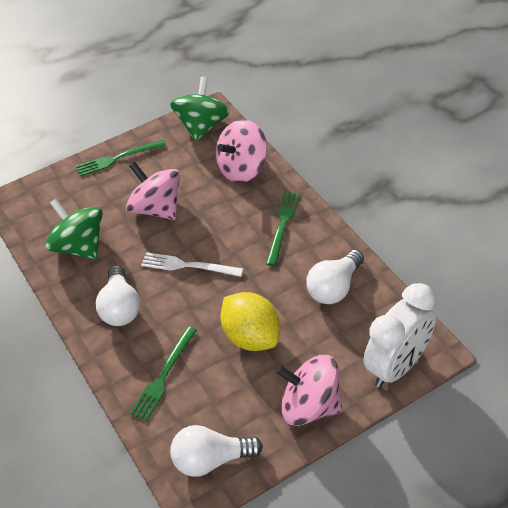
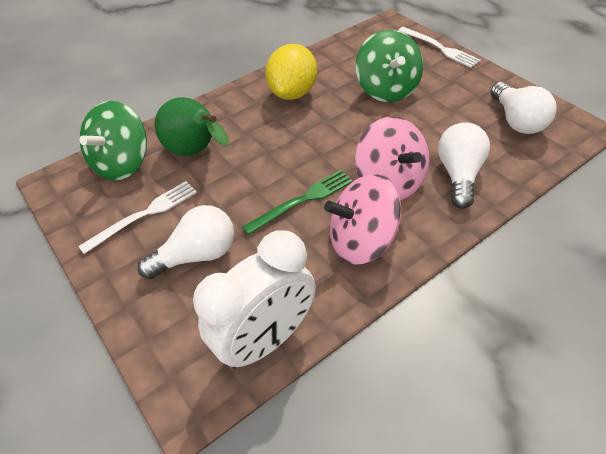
green fork: [76,140,166,176] [130,327,197,421] [266,191,300,266] = 3 -> [242,170,353,235] = 1
green pear: none = 0 -> [155,97,229,156] = 1
pink spinning top: [126,162,180,220] [216,119,267,183] [275,355,343,426] = 3 -> [324,174,401,265] [355,117,429,200] = 2
white fork: [141,252,243,277] = 1 -> [78,181,197,254] [398,27,481,68] = 2

